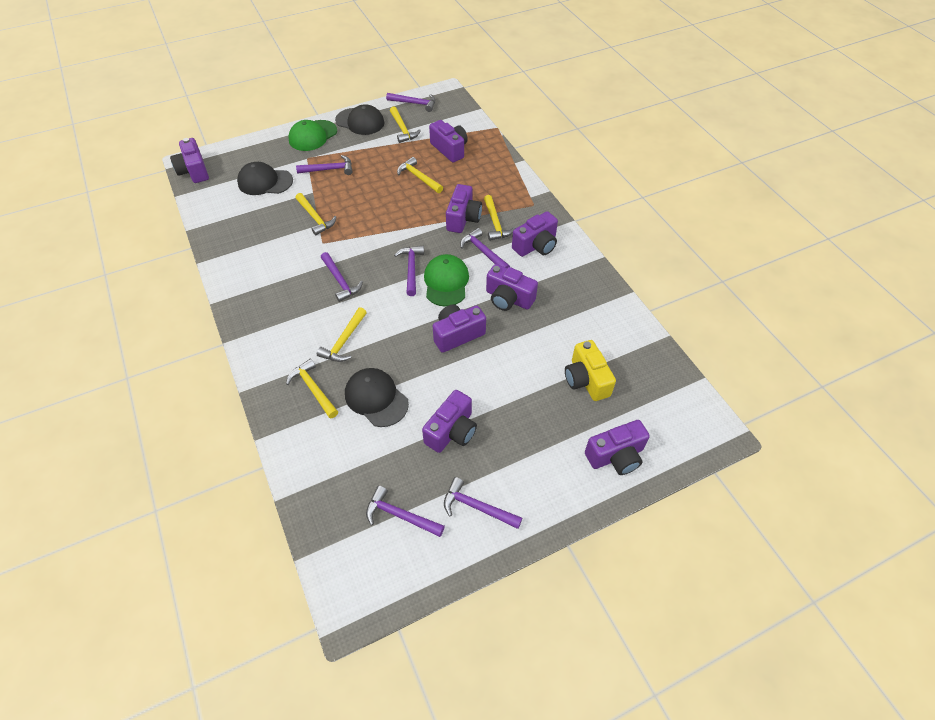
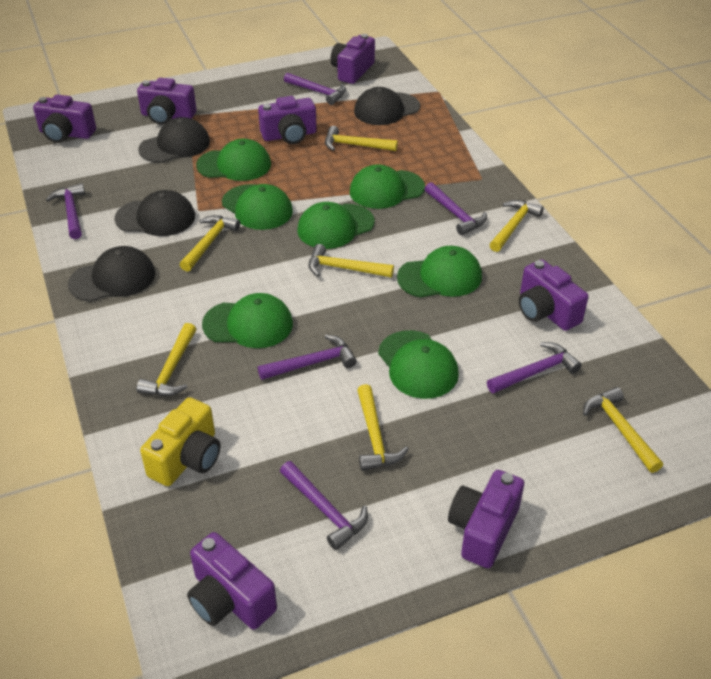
black cap: [237,162,293,195] [335,104,385,135] [345,368,409,427] = 3 -> [68,246,155,302] [114,190,195,236] [138,117,210,163] [354,87,420,125] = 4
green cap: [289,120,337,151] [424,254,469,307] = 2 -> [196,139,271,181] [202,293,293,348] [222,184,293,230] [297,202,375,249] [350,164,425,209] [378,330,459,399] [397,246,482,298] = 7
purple camera: [170,138,209,183] [422,390,477,453] [429,120,468,163] [433,304,486,353] [446,184,482,233] [486,264,538,311] [512,211,558,257] [585,420,650,475] = 8 -> [33,95,96,143] [137,78,197,125] [187,532,277,630] [258,96,317,144] [331,34,375,84] [448,470,524,568] [519,259,588,331] = 7
purple hammer: [296,155,352,175] [321,252,363,302] [366,486,445,537] [386,93,436,112] [394,246,424,296] [444,477,522,529] [460,228,510,268] = 7 -> [46,183,85,239] [258,335,357,380] [280,461,368,550] [284,73,346,105] [425,182,487,236] [487,342,582,393] = 6
yellow hammer: [286,359,338,419] [296,193,336,235] [317,307,367,362] [390,107,421,143] [397,157,443,193] [484,195,515,241] = 6 -> [137,323,196,396] [180,215,240,272] [308,244,394,278] [325,126,398,151] [357,384,409,471] [489,200,544,252] [583,387,663,473] = 7

